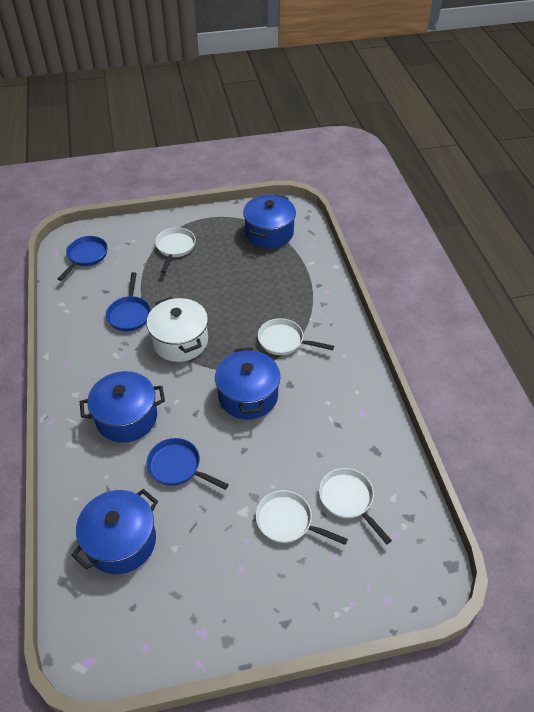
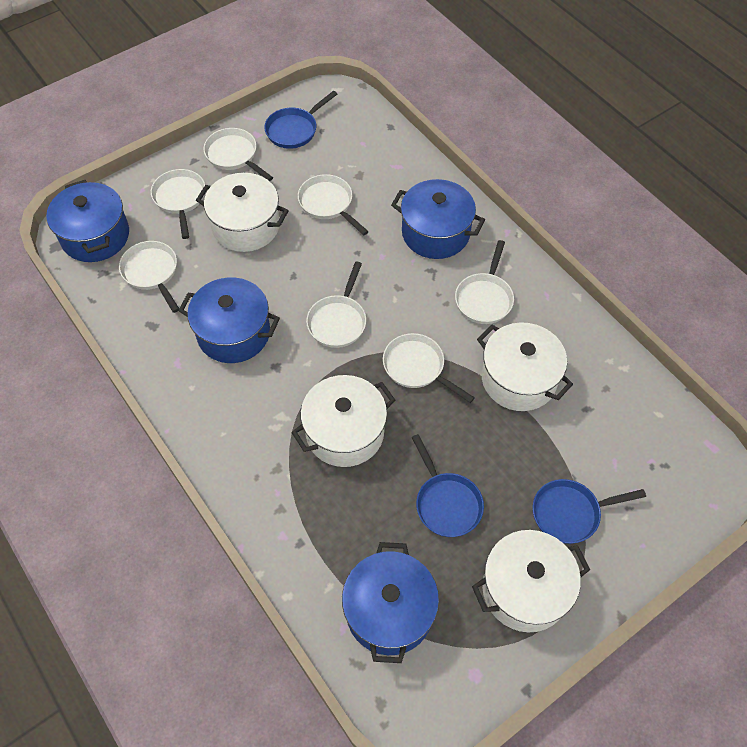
white pan: [155,227,196,273] [256,490,348,545] [258,318,334,355] [319,468,392,544] = 4 -> [119,241,179,313] [151,169,205,239] [203,128,273,181] [298,174,369,235] [306,261,366,348] [383,333,475,403] [455,240,514,324] = 7
white pot: [146,297,208,362] = 1 -> [196,173,289,252] [291,375,395,467] [472,530,590,633] [477,322,573,411] = 4

